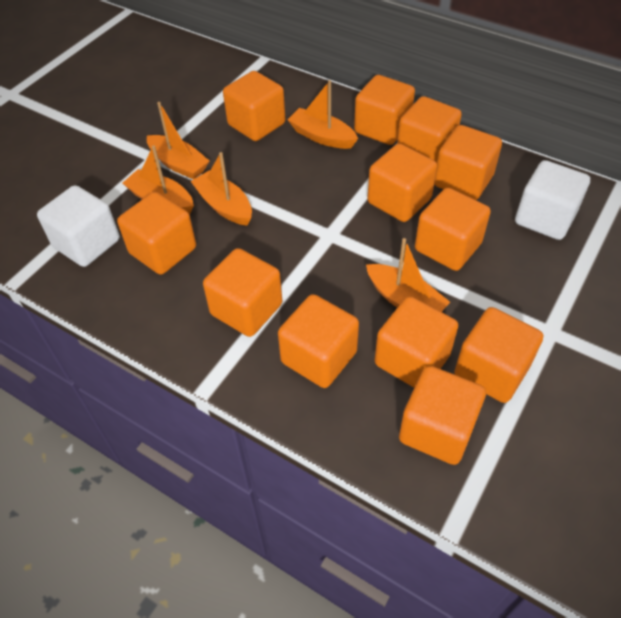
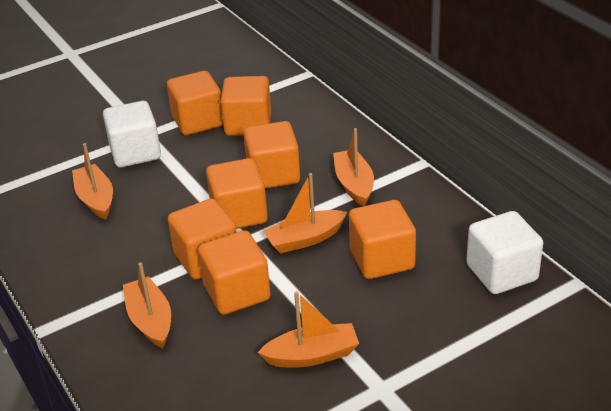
orange cube: [117,192,196,275] [203,248,282,337] [223,71,285,141] [278,294,359,388] [354,75,415,145] [367,144,437,222] [375,296,458,388] [397,96,462,163] [399,366,486,465] [415,188,491,271] [434,125,502,200] [454,307,543,403] = 12 -> [167,71,223,135] [168,198,237,280] [198,230,271,315] [206,158,268,229] [220,76,271,136] [243,121,300,189] [349,200,416,279] = 7

